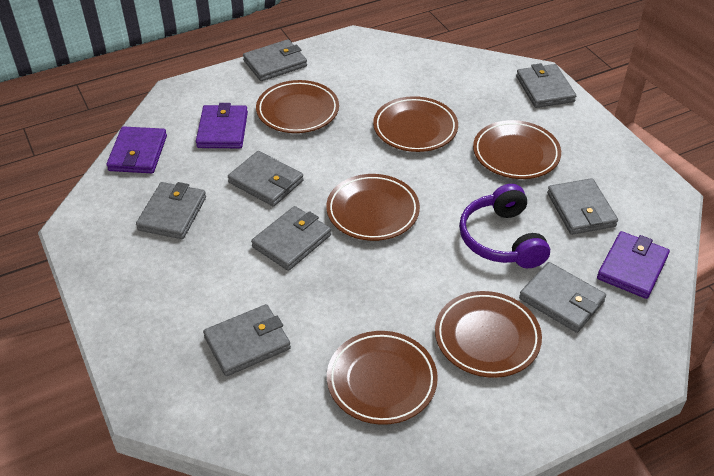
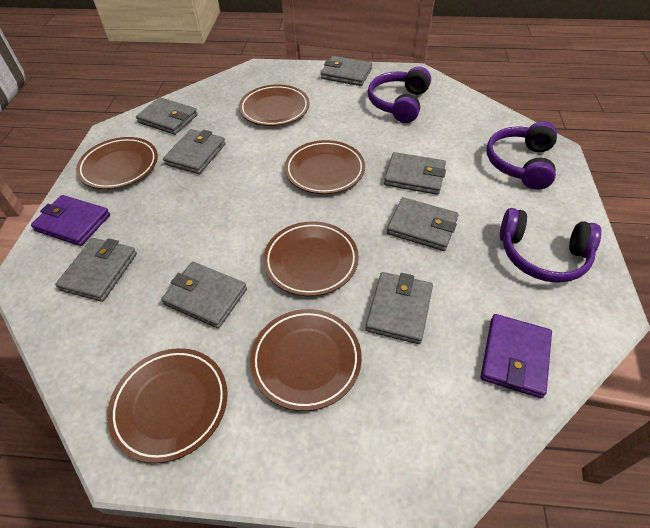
purple headphones: [459,184,550,268] = 1 -> [368,67,431,123] [486,121,557,190] [500,208,601,283] = 3
purple wallet: [107,126,167,173] [196,103,248,148] [597,231,670,299] = 3 -> [31,195,110,246] [481,314,552,398] = 2

